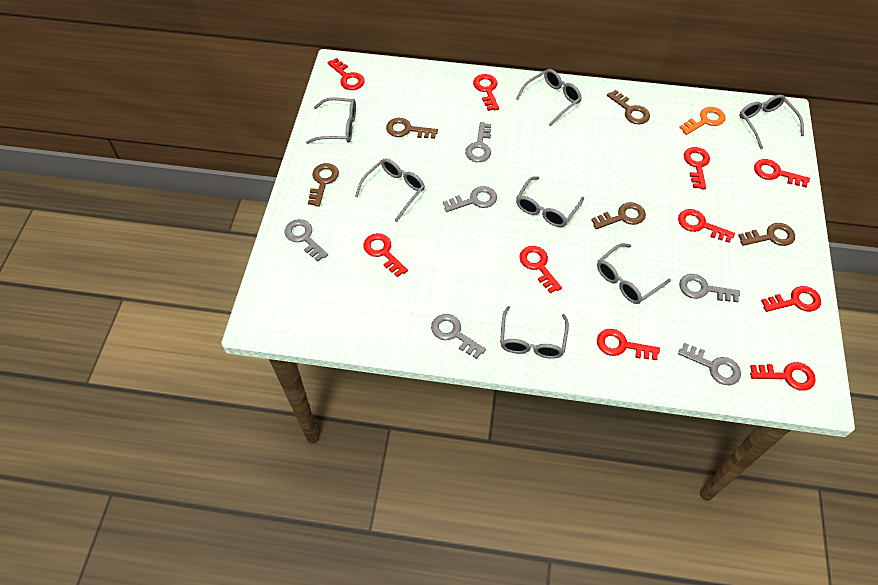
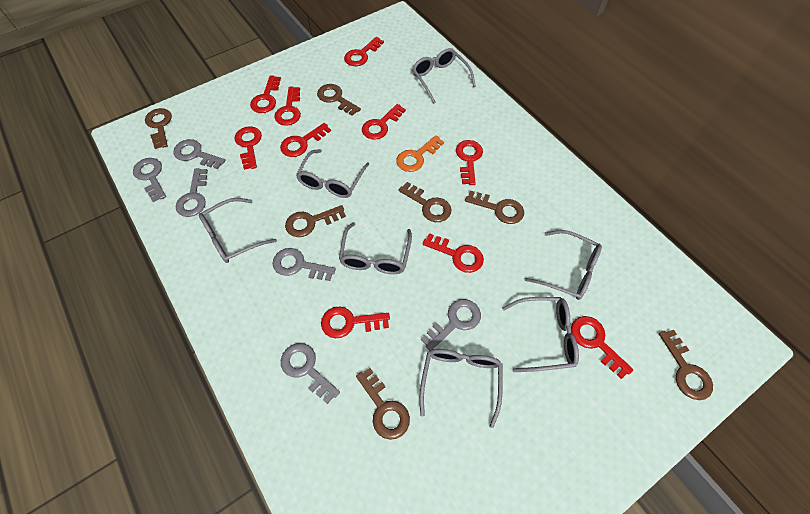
brown key: [308,163,339,207] [386,118,438,139] [591,202,646,229] [607,90,650,124] [738,223,795,246] = 5 -> [145,108,172,149] [285,205,346,237] [317,84,361,116] [356,368,410,440] [398,182,451,222] [465,191,524,224] [659,330,713,400] = 7

